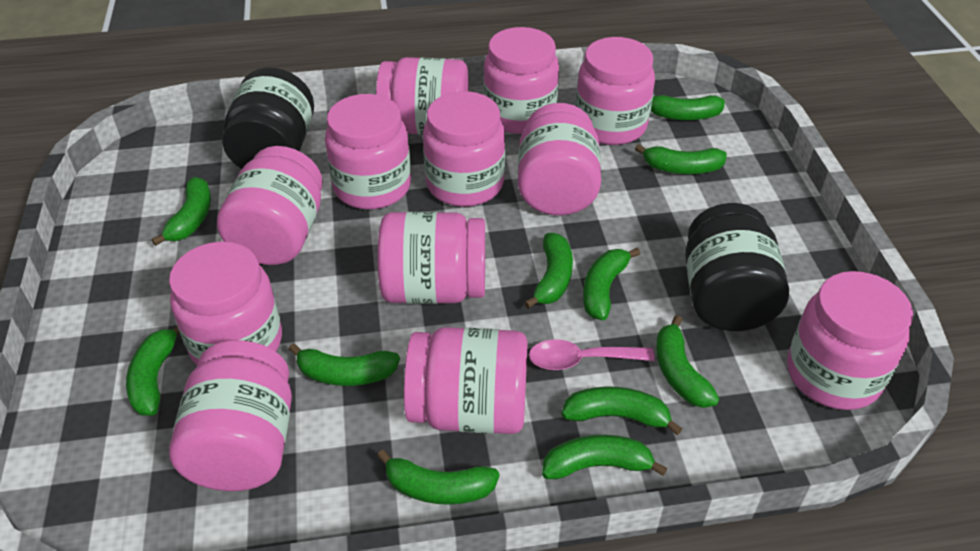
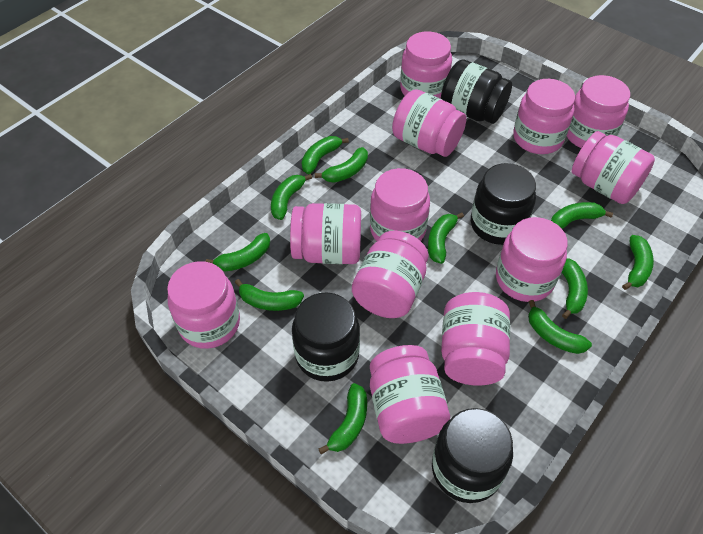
black jar: [222,67,314,169] [685,203,789,331] = 2 -> [292,292,360,382] [432,408,513,503] [441,59,512,124] [471,163,536,245] = 4
pink spoon: [529,339,655,370] = 1 -> none = 0

